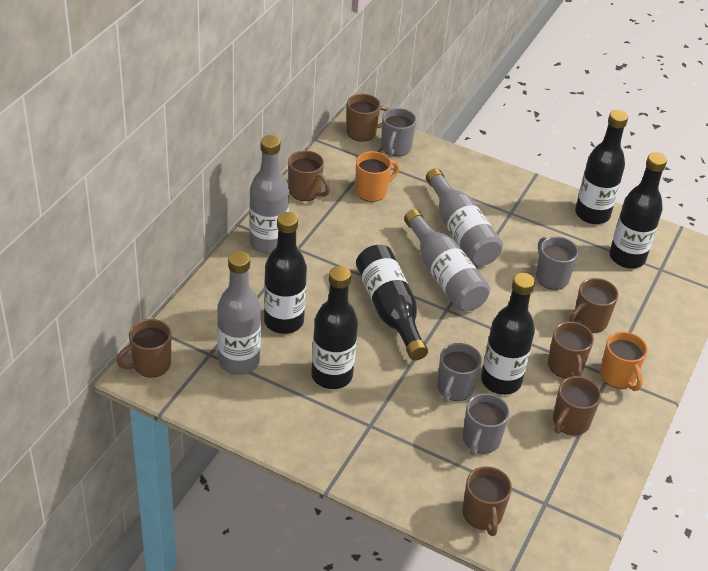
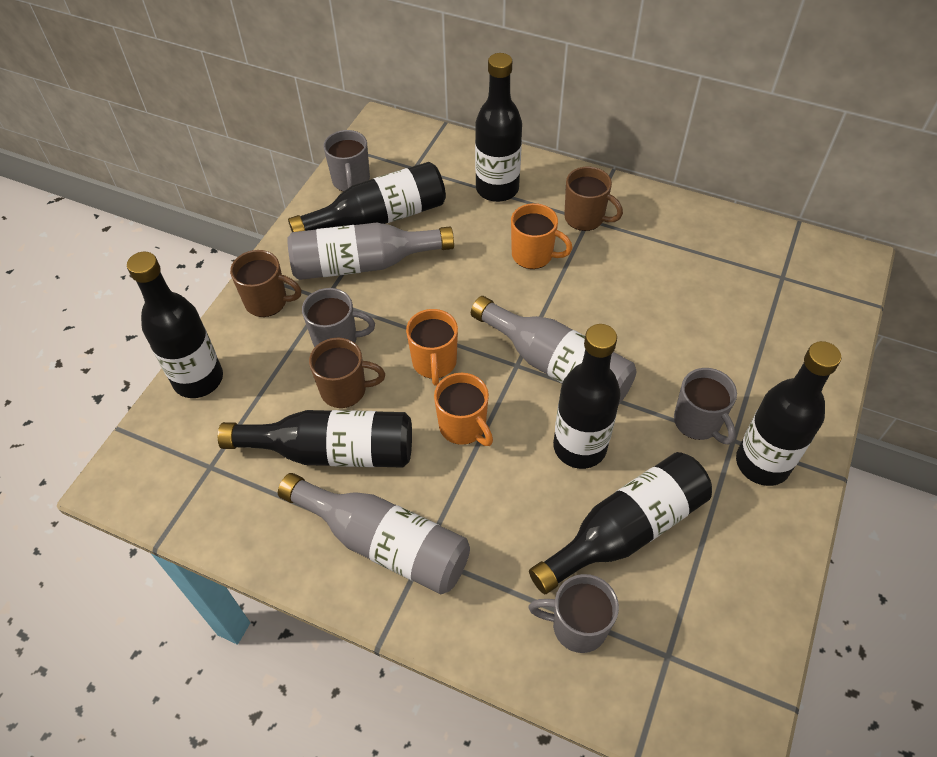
black bottle: [264,212,307,334] [311,266,358,389] [356,245,428,360] [481,273,535,395] [575,110,628,224] [609,152,667,268] = 6 -> [127,252,223,398] [218,410,412,468] [288,162,446,232] [475,53,522,202] [529,452,712,594] [553,324,621,469] [736,341,842,486] = 7
brown mug: [116,319,171,378] [288,150,330,201] [346,94,389,142] [462,466,512,536] [548,322,594,378] [553,376,601,435] [569,278,619,333] = 7 -> [230,250,301,317] [309,338,385,408] [564,167,623,231] = 3
grey bottle: [217,251,261,375] [249,135,289,254] [404,209,490,311] [426,168,503,266] = 4 -> [278,473,470,594] [287,223,454,280] [471,296,636,404] = 3
orange mug: [355,151,399,202] [600,332,648,391] = 2 -> [406,309,458,386] [434,373,493,446] [511,203,573,269] = 3

